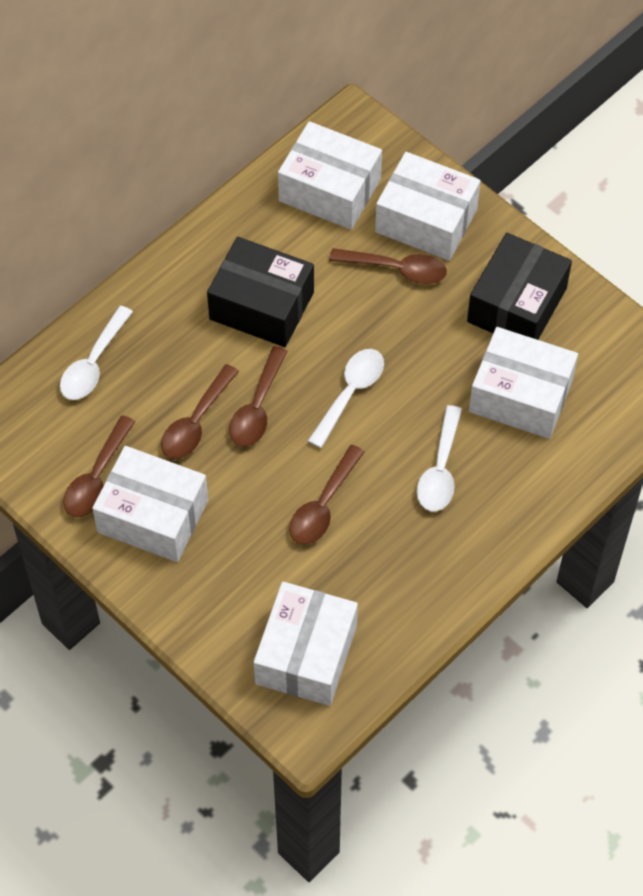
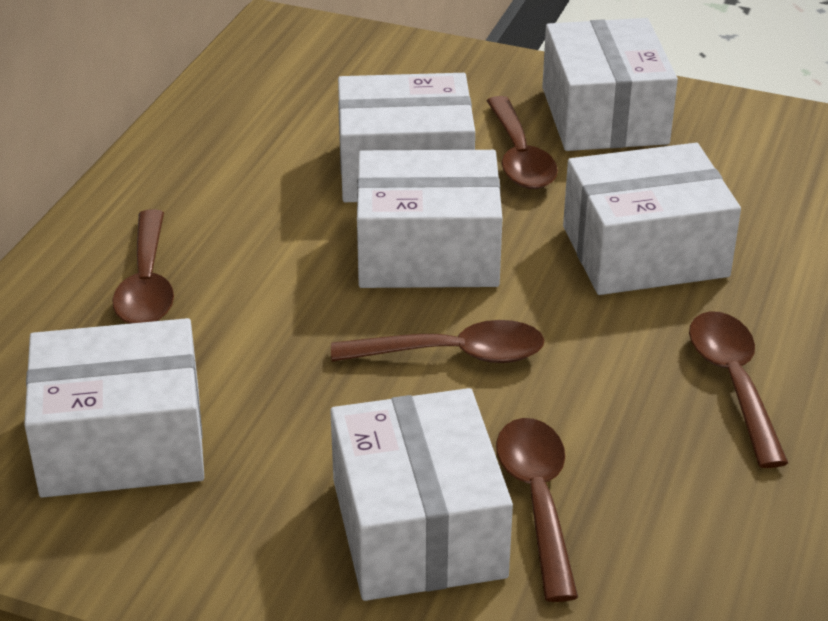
black box: [207,237,314,347] [467,233,572,340] = 2 -> none = 0
white box: [92,446,208,562] [254,582,358,706] [278,121,382,230] [375,152,481,261] [469,327,578,439] = 5 -> [24,318,204,498] [330,388,513,601] [338,73,475,202] [357,150,503,288] [542,18,678,151] [563,143,741,295] = 6
white spoon: [60,306,133,400] [308,349,384,448] [417,405,462,511] = 3 -> none = 0

